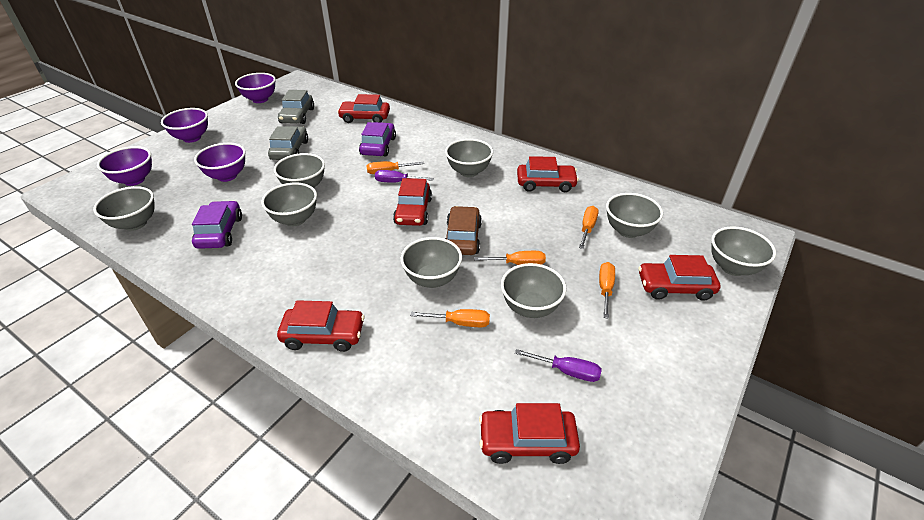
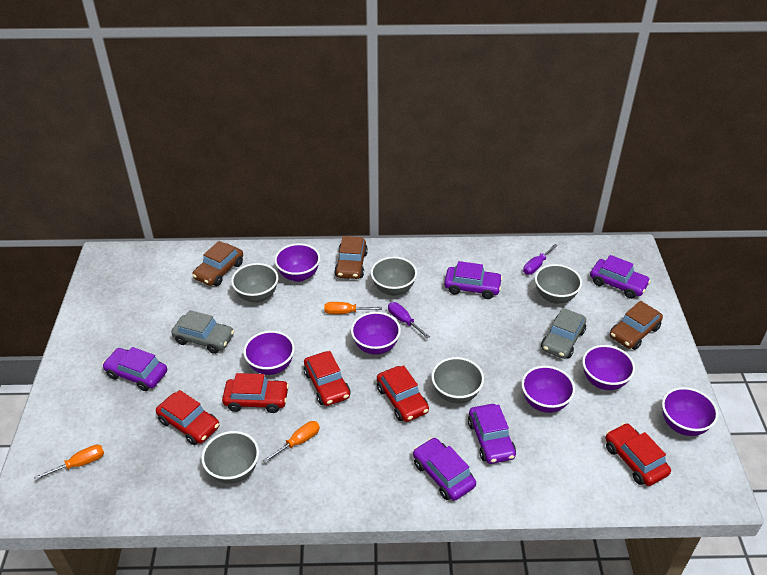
brown car: [445,206,482,255] = 1 -> [192,241,243,286] [334,236,368,279] [610,301,663,350] = 3
grey bowl: [93,186,155,231] [261,182,317,226] [274,153,325,188] [401,237,462,288] [445,139,493,177] [501,263,566,318] [606,193,663,238] [712,226,776,276] = 8 -> [201,431,259,484] [231,263,278,303] [371,257,417,296] [431,357,484,403] [535,264,582,304] = 5
orange screwdriver: [367,161,424,174] [410,309,490,327] [474,251,546,265] [579,206,599,249] [599,262,615,319] = 5 -> [34,445,104,480] [263,421,320,463] [324,302,382,314] = 3
purple bowl: [97,146,152,186] [161,108,208,143] [194,143,246,182] [235,73,276,103] = 4 -> [243,331,295,375] [274,243,320,282] [351,312,401,355] [521,366,575,413] [582,345,635,390] [662,387,718,436] = 6
purple car: [192,201,242,249] [359,122,396,156] = 2 -> [102,347,167,391] [413,437,476,501] [444,261,503,299] [468,404,516,464] [590,255,651,299] = 5
red car: [277,300,365,352] [337,94,390,123] [393,178,432,226] [479,403,580,464] [517,156,579,192] [638,255,720,301] = 6 -> [156,390,220,445] [222,373,289,413] [304,351,350,406] [377,365,429,422] [605,423,671,486] = 5

